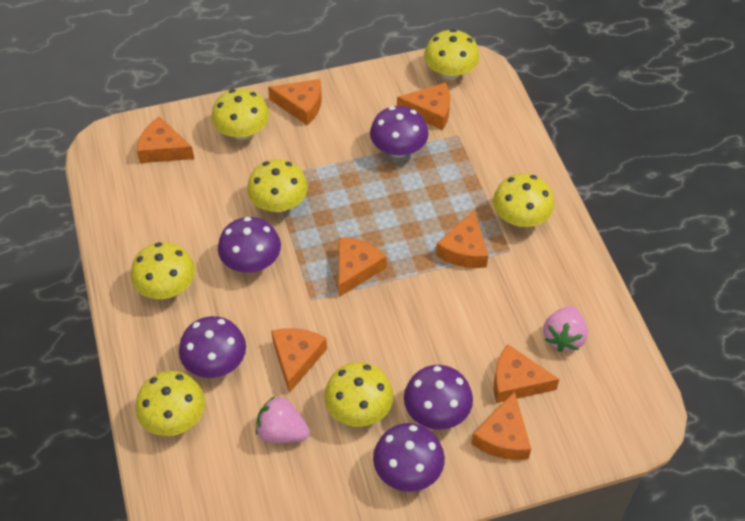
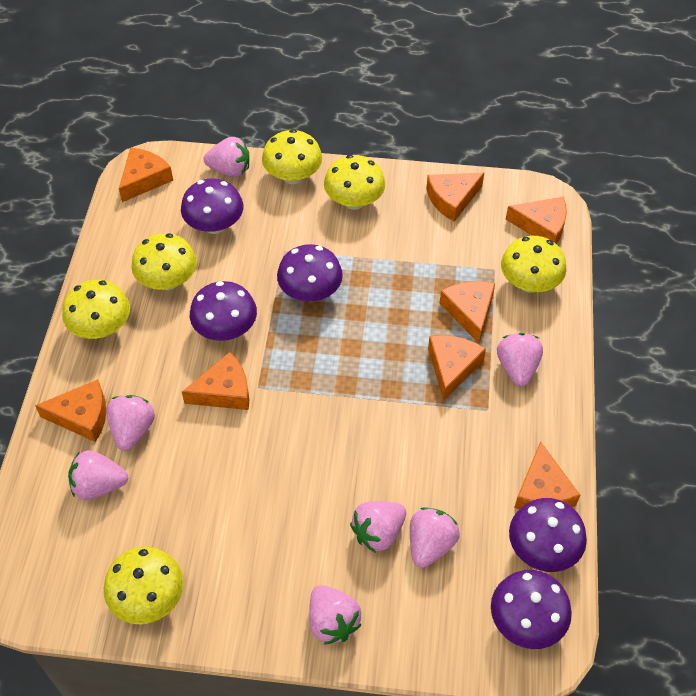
pink strawberry: [256,396,310,443] [543,306,588,352] = 2 -> [68,450,128,500] [106,395,155,451] [204,137,249,177] [309,585,362,645] [350,501,406,553] [410,507,460,568] [497,333,543,386] = 7
yellow mushroom: [131,242,195,299] [135,371,205,436] [211,88,269,140] [247,159,308,212] [324,362,393,427] [424,29,480,80] [493,174,554,227] = 7 -> [62,280,130,339] [104,547,184,624] [131,233,197,290] [262,129,322,184] [324,155,385,210] [501,236,566,293] = 6

